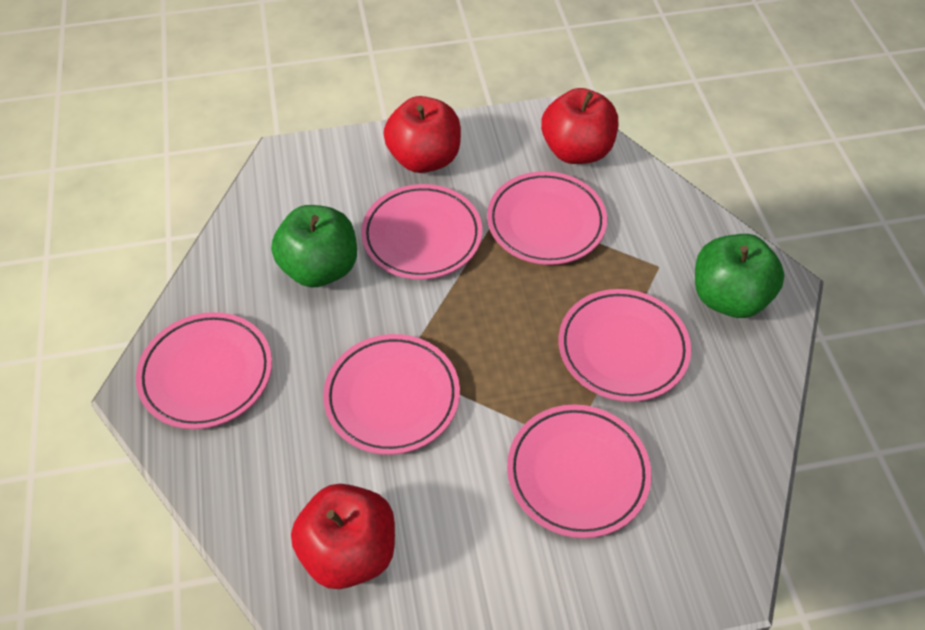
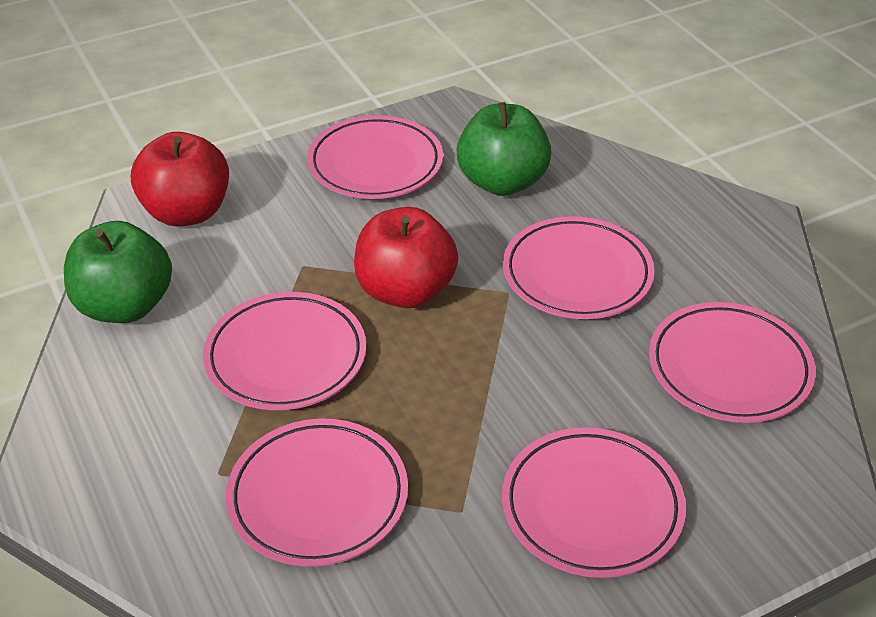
red apple: [291,484,395,589] [384,96,461,173] [541,88,618,164] = 3 -> [131,132,229,227] [354,207,458,308] = 2

